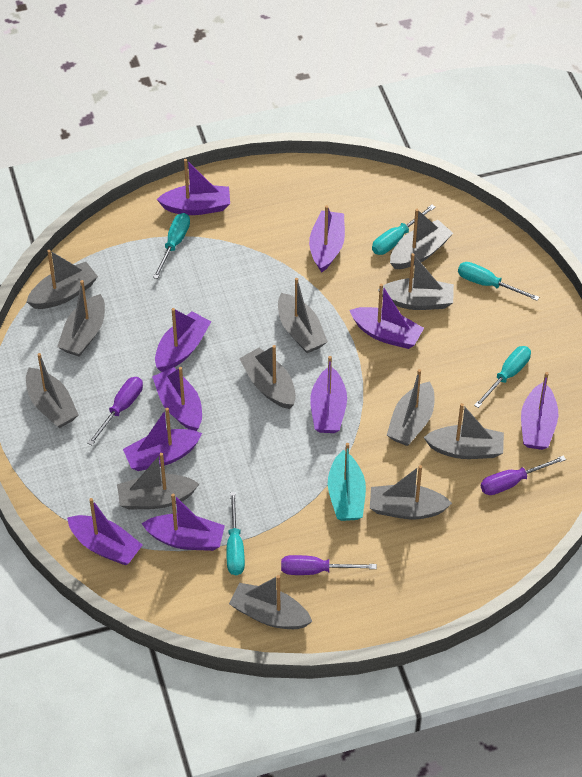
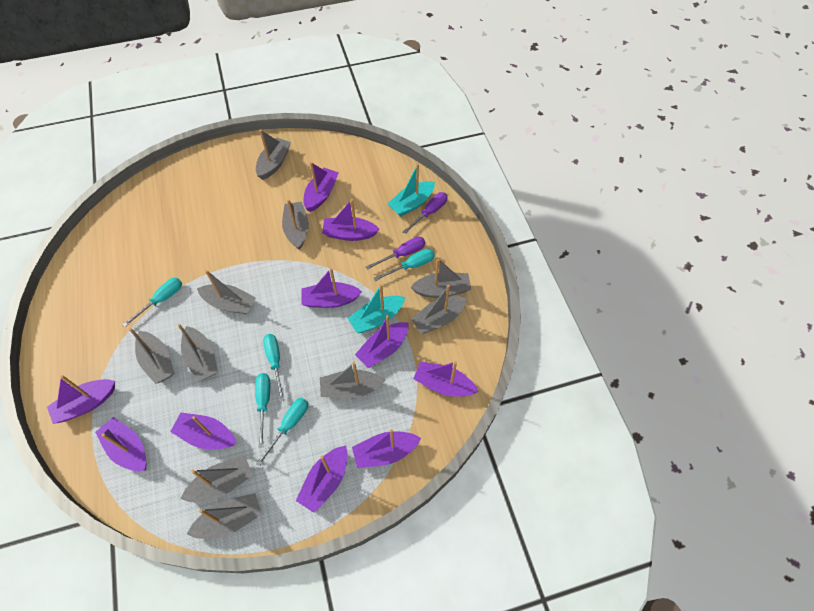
grey boat: [26,353,79,428] [27,250,98,309] [57,280,105,357] [117,453,199,510] [229,575,312,629] [239,345,296,409] [278,278,328,353] [370,465,452,519] [378,253,454,310] [387,369,434,446] [390,209,453,269] [423,403,504,459] = 12 -> [129,328,174,384] [178,324,218,381] [181,456,253,502] [187,493,262,539] [197,270,256,315] [256,129,291,180] [282,199,309,250] [320,362,386,399] [411,258,471,298] [411,285,467,334] = 10
purple screwdriver: [87,377,143,445] [281,555,377,575] [481,455,566,495] = 3 -> [366,237,425,270] [403,192,448,234] = 2
turquoise boat: [328,443,366,521] = 1 -> [347,284,405,333] [388,164,435,217] = 2

